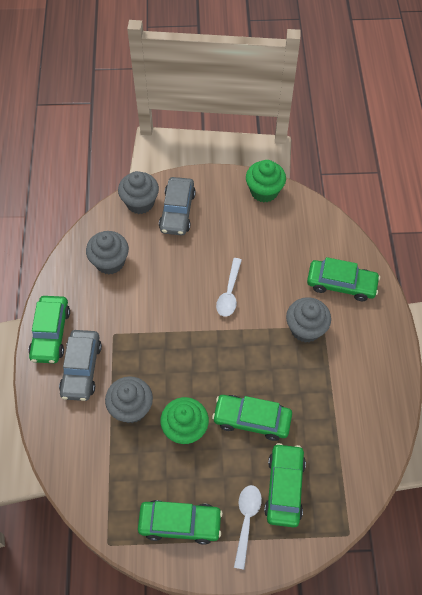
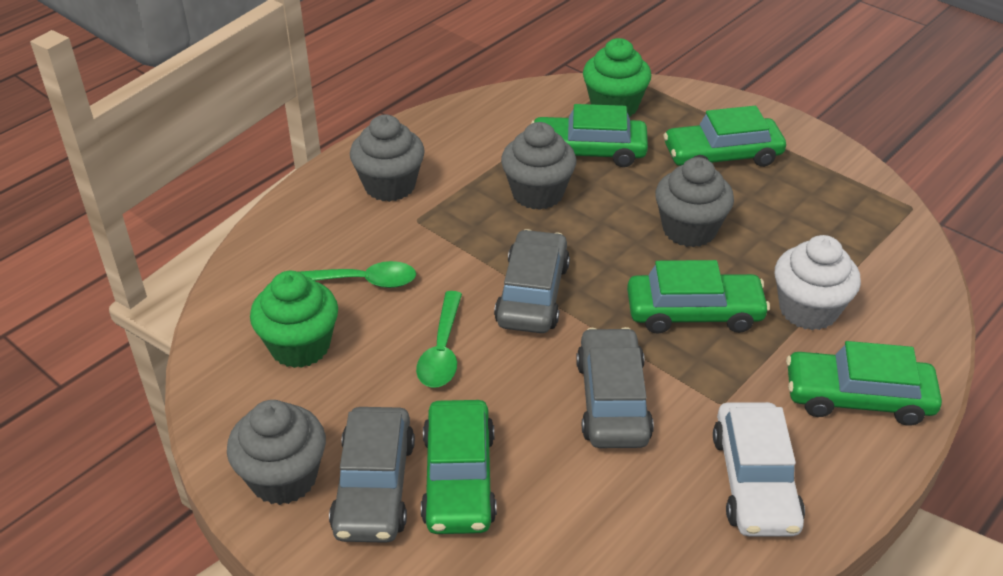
green spoon: none = 0 -> [300,261,416,288] [416,291,462,388] = 2
grey car: [59,330,102,401] [159,177,196,235] = 2 -> [329,407,415,543] [494,229,570,333] [576,327,654,448] = 3
white car: none = 0 -> [713,402,805,537] = 1
white cupcake: none = 0 -> [775,235,861,330] = 1
white spoon: [216,258,242,317] [234,485,262,570] = 2 -> none = 0

